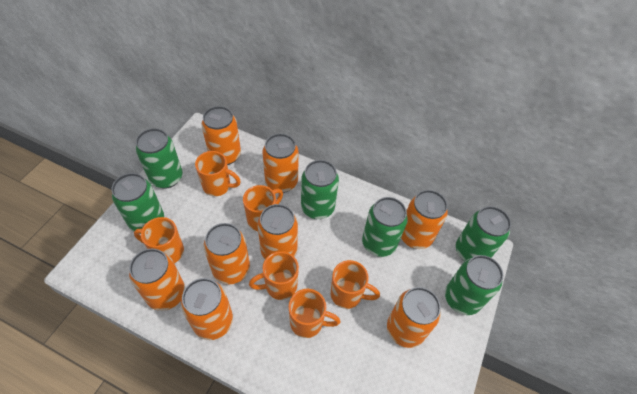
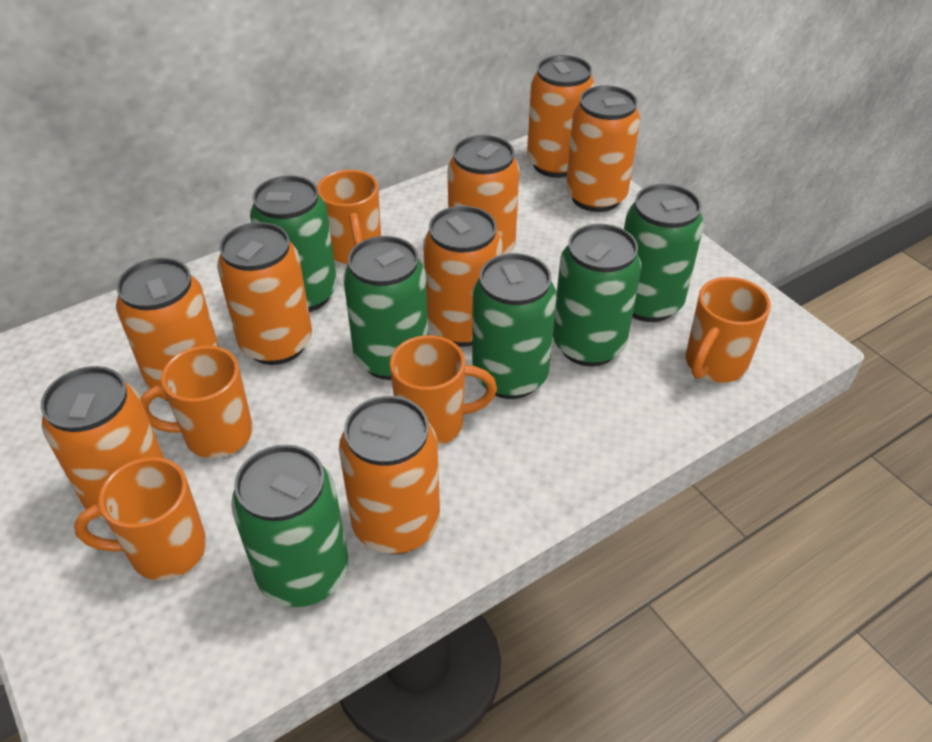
orange mug: [134,217,184,263] [195,151,241,196] [243,185,283,231] [249,251,299,300] [288,289,341,338] [331,260,380,309] = 6 -> [74,457,207,580] [140,346,253,458] [317,170,381,264] [390,335,497,446] [686,277,771,383] = 5

